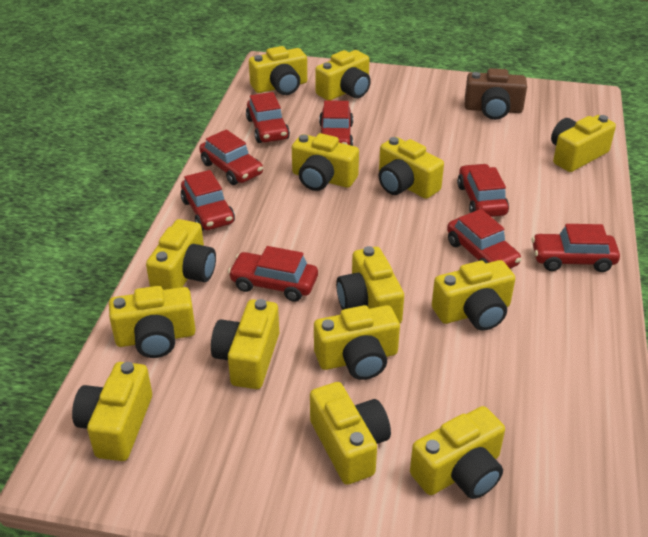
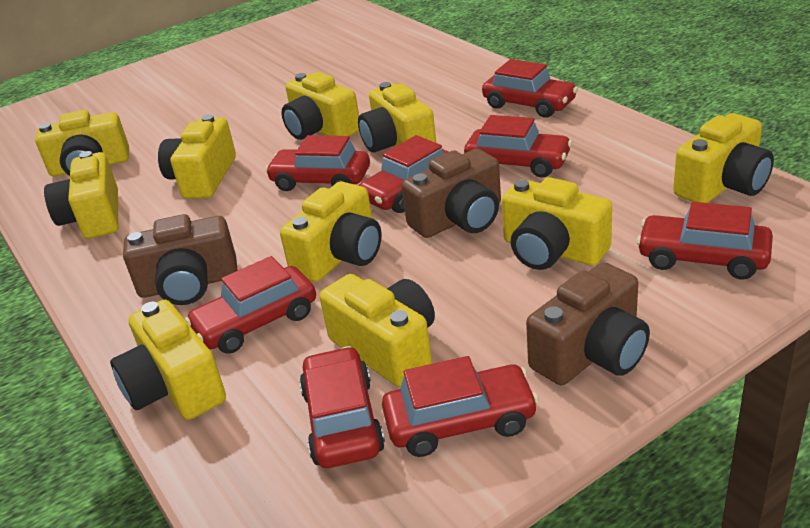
brown camera: [465,68,527,120] = 1 -> [123,214,238,305] [401,149,501,238] [526,262,650,385] = 3
yellow camera: [72,362,152,461] [109,286,196,358] [146,219,216,290] [211,299,279,389] [249,46,307,95] [292,133,359,191] [310,382,391,485] [314,305,400,380] [315,50,371,101] [336,246,404,323] [379,137,444,199] [410,406,505,499] [432,260,515,331] [551,115,616,172] = 14 -> [35,110,129,176] [44,151,118,239] [110,300,226,420] [158,114,236,199] [280,182,382,282] [281,72,359,140] [319,274,435,387] [358,82,436,152] [502,177,612,270] [673,113,774,203] = 10

